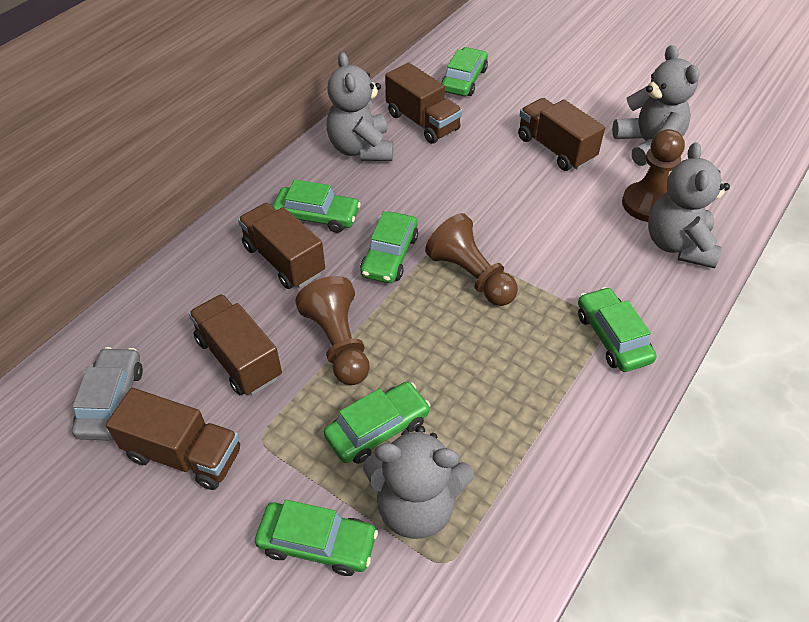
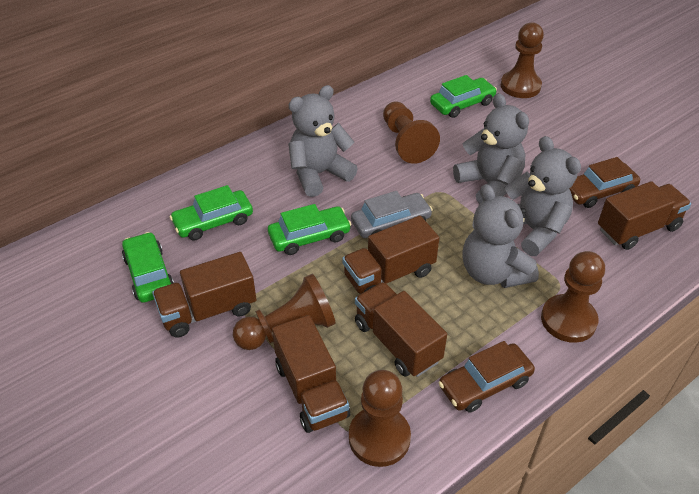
brown car: none = 0 -> [439,341,535,413] [569,157,640,208] = 2
brown pawn: [295,276,370,385] [425,213,518,306] [622,129,685,222] = 3 -> [233,274,336,350] [349,370,411,467] [383,101,440,164] [501,23,544,98] [541,251,605,343] = 5
green car: [255,500,378,576] [273,180,361,233] [324,382,430,464] [360,211,418,283] [441,47,488,96] [578,287,656,372] = 6 -> [122,232,174,303] [170,185,253,241] [268,204,352,255] [430,75,497,118] = 4

